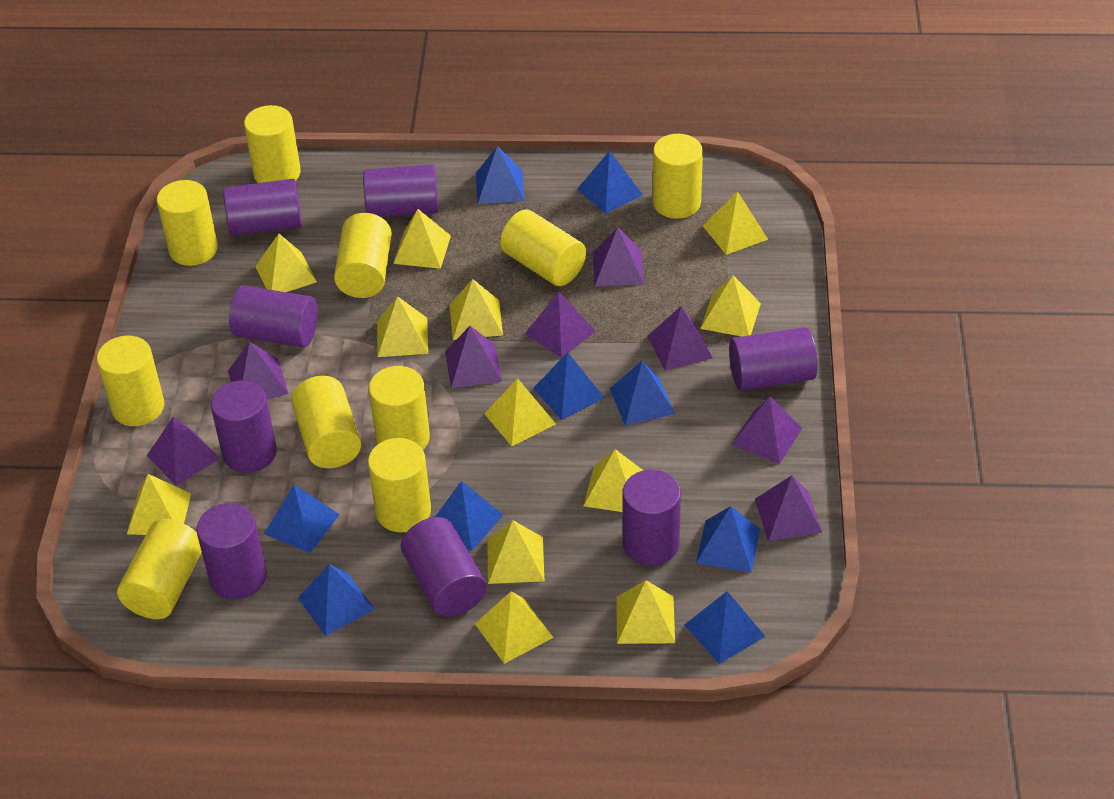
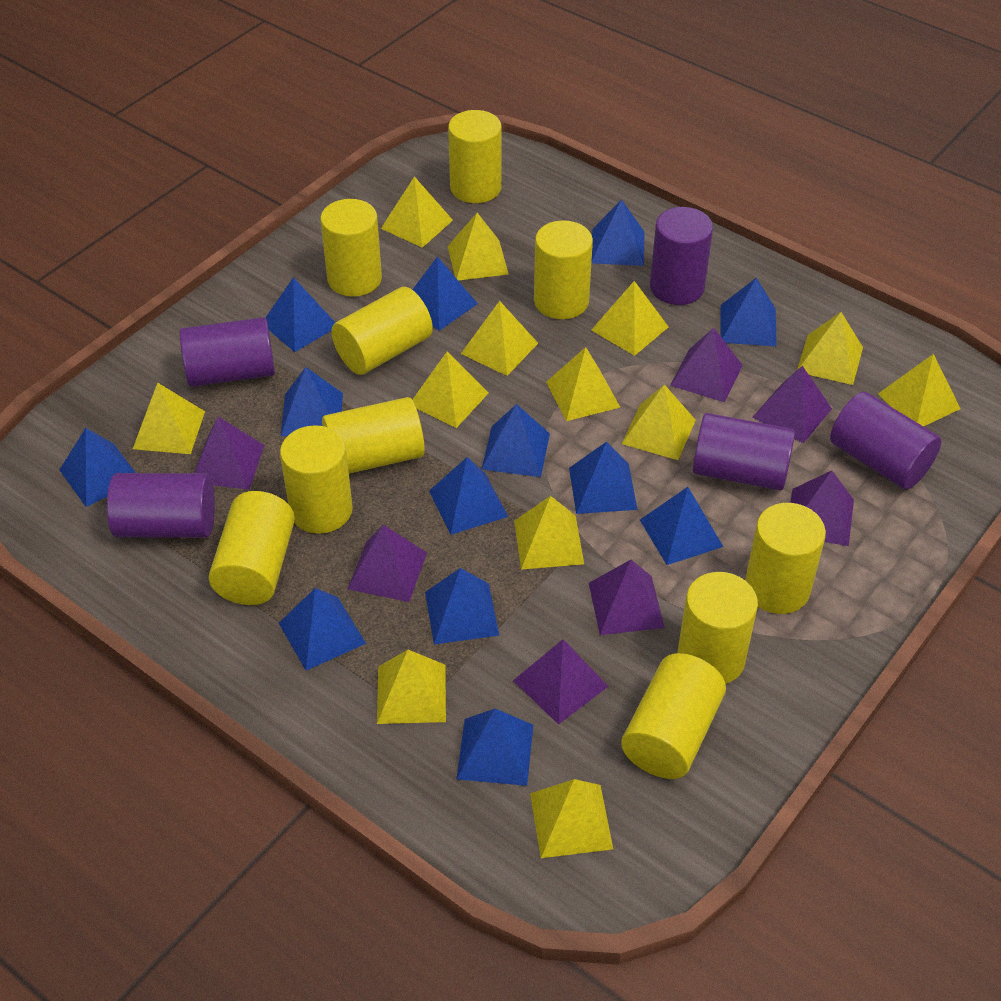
blue pyramid: [264,484,340,553] [298,564,375,636] [435,481,503,551] [476,146,525,204] [533,352,605,420] [577,151,643,214] [610,360,675,426] [685,591,766,664] [696,506,760,573] = 9 -> [59,428,136,507] [265,277,335,352] [279,588,366,670] [281,367,343,436] [412,256,478,331] [425,568,499,644] [429,457,508,535] [457,709,533,786] [481,404,550,477] [569,442,638,514] [591,199,645,266] [640,487,723,565] [720,278,777,347] = 13
purple cylinder: [196,503,267,599] [211,380,277,473] [223,179,302,236] [229,286,318,348] [363,164,438,217] [401,517,487,617] [623,470,681,566] [729,327,818,390] = 8 -> [107,473,215,538] [180,317,275,387] [650,207,713,305] [693,413,795,490] [830,392,941,489] = 5
purple pyramid: [147,417,221,486] [228,342,289,399] [445,326,502,388] [525,292,595,358] [593,227,644,286] [648,306,713,371] [731,396,802,464] [755,475,822,541] = 8 -> [194,417,265,490] [348,525,427,602] [513,639,609,724] [589,560,665,635] [670,328,743,402] [752,366,832,443] [790,471,854,546] = 7
yellow pyramid: [127,474,191,535] [255,234,317,292] [377,296,428,357] [393,209,451,269] [450,279,503,340] [475,591,554,664] [484,378,556,446] [487,520,544,584] [584,449,644,512] [616,580,675,644] [700,275,761,337] [703,191,768,255] = 12 -> [133,383,205,454] [377,650,446,724] [381,176,453,248] [412,352,488,428] [448,213,508,281] [461,301,538,376] [514,496,584,570] [530,779,613,858] [546,347,621,421] [591,281,669,356] [622,384,696,460] [797,312,863,385] [878,354,960,427] = 13

